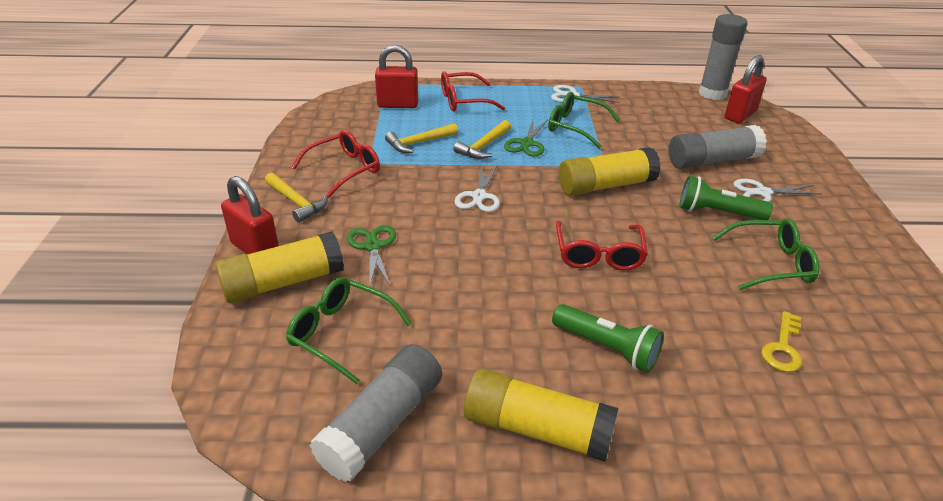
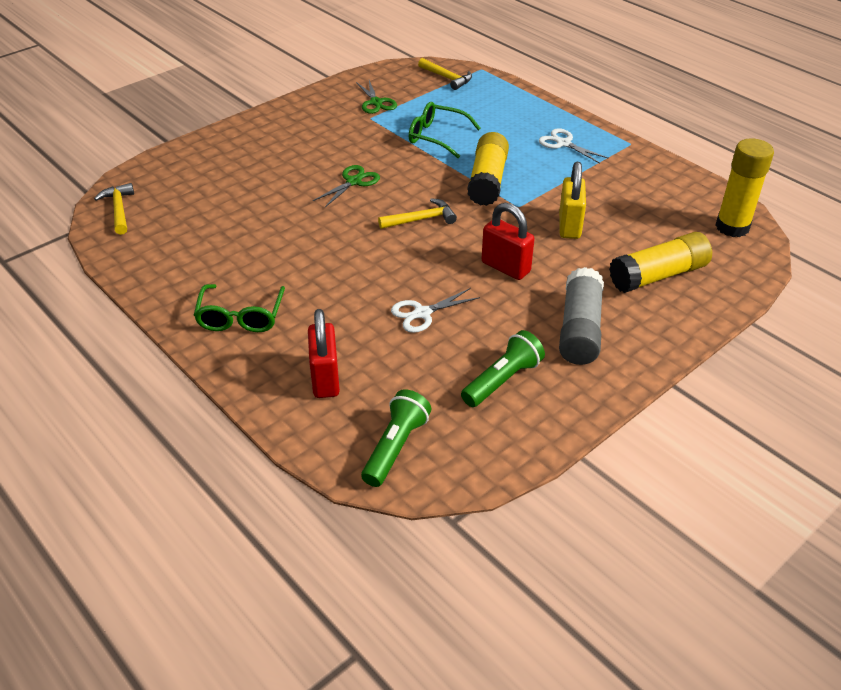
green glasses: [286,277,412,384] [548,92,620,149] [712,219,819,290] = 3 -> [194,284,285,332] [409,102,481,158] = 2
grey glue stick: [310,344,442,482] [669,125,767,169] [699,14,748,100] = 3 -> [559,267,604,365] = 1
red glasses: [291,130,380,198] [441,71,505,111] [556,221,648,271] = 3 -> none = 0
red padlock: [221,176,279,254] [375,45,418,108] [725,55,767,123] = 3 -> [308,309,340,398] [482,203,534,280] = 2
white scissors: [454,166,500,212] [551,85,620,103] [733,179,822,202] = 3 -> [391,288,480,333] [539,128,609,164] = 2
yellow key: [761,311,802,372] = 1 -> none = 0
yellow padlock: none = 0 -> [559,162,586,239] = 1

